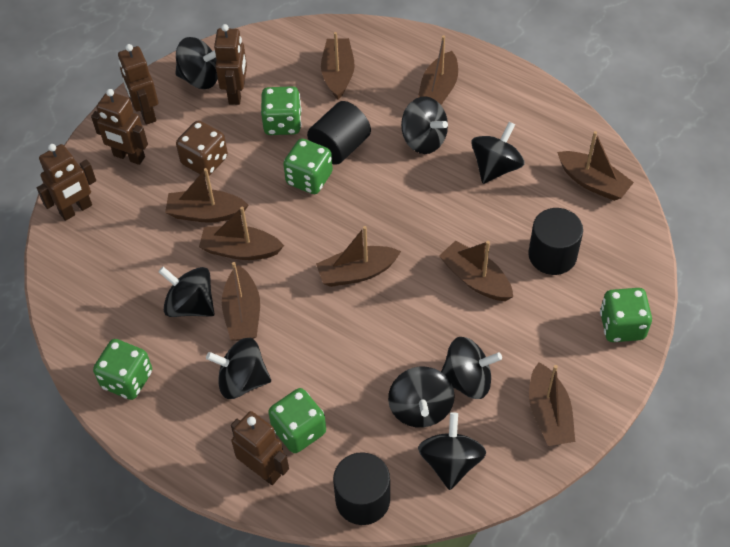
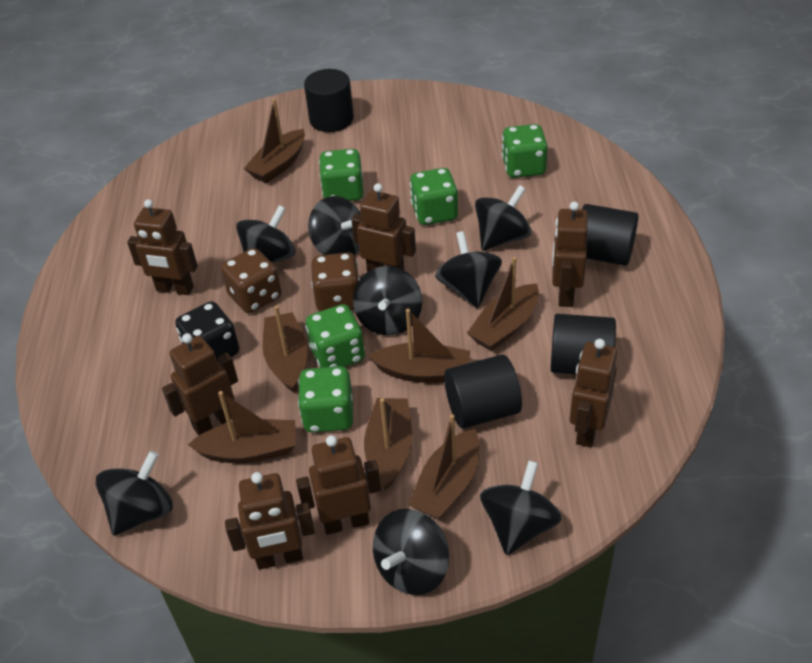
black cylinder: [307,101,371,165] [333,452,390,525] [528,208,583,275] = 3 -> [304,69,354,132] [444,354,522,428] [550,314,616,375] [582,204,639,266] = 4
black dice: none = 0 -> [175,301,239,361] = 1
brown boat: [165,168,249,223] [199,207,284,260] [222,262,260,341] [316,226,401,287] [321,32,355,100] [418,35,458,105] [439,241,513,301] [529,362,575,446] [557,131,634,201] = 9 -> [188,391,296,463] [244,99,305,183] [263,305,308,393] [364,398,412,490] [368,309,470,383] [409,414,480,519] [467,257,539,351] = 7
brown dice: [176,121,228,176] = 1 -> [221,248,282,313] [311,252,360,312] = 2
brown robot: [37,144,96,221] [91,89,148,165] [118,44,158,125] [214,24,247,105] [231,411,289,485] = 5 -> [127,199,198,295] [162,333,238,435] [225,472,315,570] [296,435,381,535] [351,183,416,272] [552,202,588,307] [570,339,617,448] = 7

